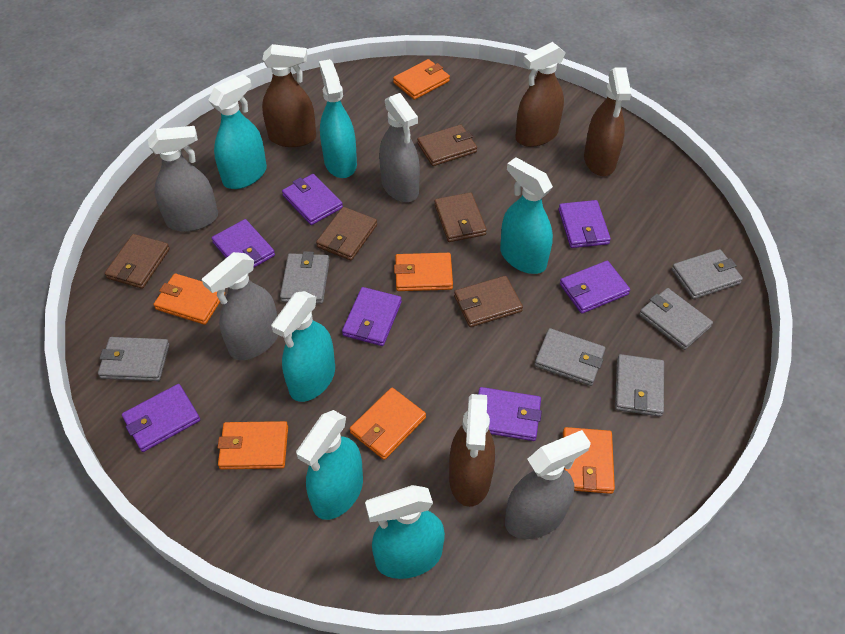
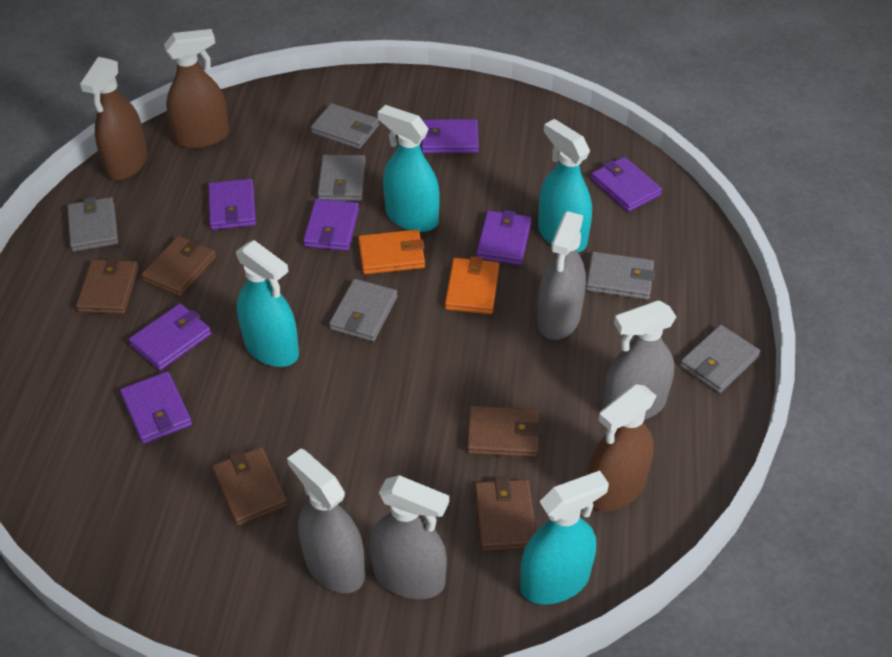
brown spray bottle: [262,44,316,147] [449,394,495,507] [515,42,565,147] [584,67,631,176] = 4 -> [80,57,148,181] [164,29,229,149] [588,384,657,511] = 3
orange wallet: [153,273,225,325] [217,421,288,469] [350,388,426,460] [393,59,450,100] [394,253,453,291] [563,427,615,494] = 6 -> [358,230,425,274] [445,256,500,314] = 2
turquoise spray bottle: [208,74,267,189] [271,291,335,402] [296,410,363,520] [319,59,357,178] [365,485,445,579] [500,157,553,274] = 6 -> [236,240,299,367] [378,105,440,232] [520,471,609,605] [538,119,592,252] = 4

